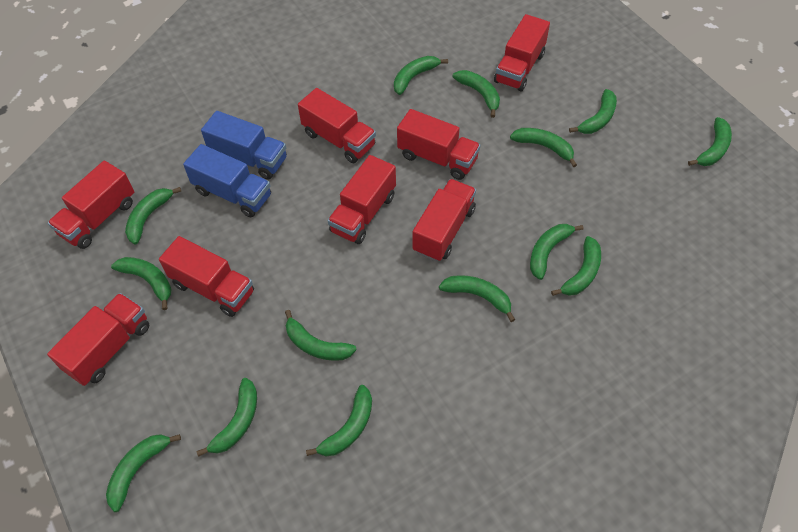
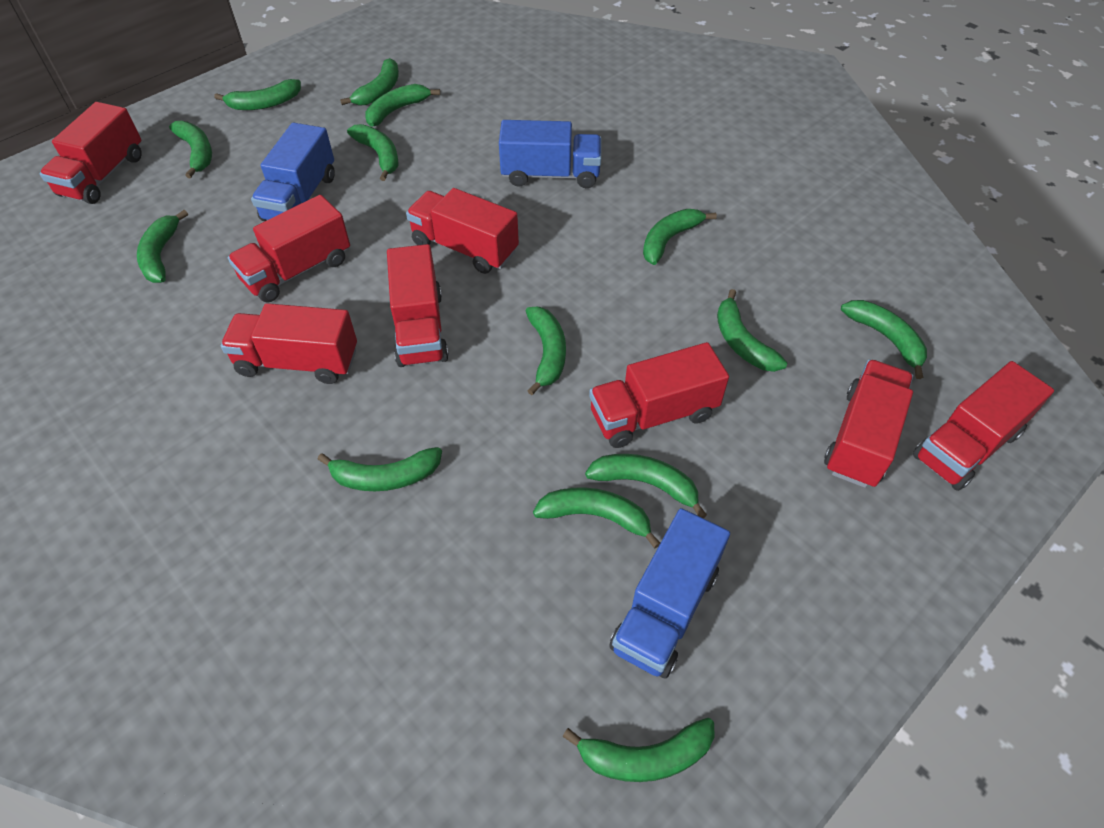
blue truck: [183,144,271,217] [201,111,287,179] = 2 -> [251,122,335,221] [499,120,602,188] [609,508,730,679] = 3

